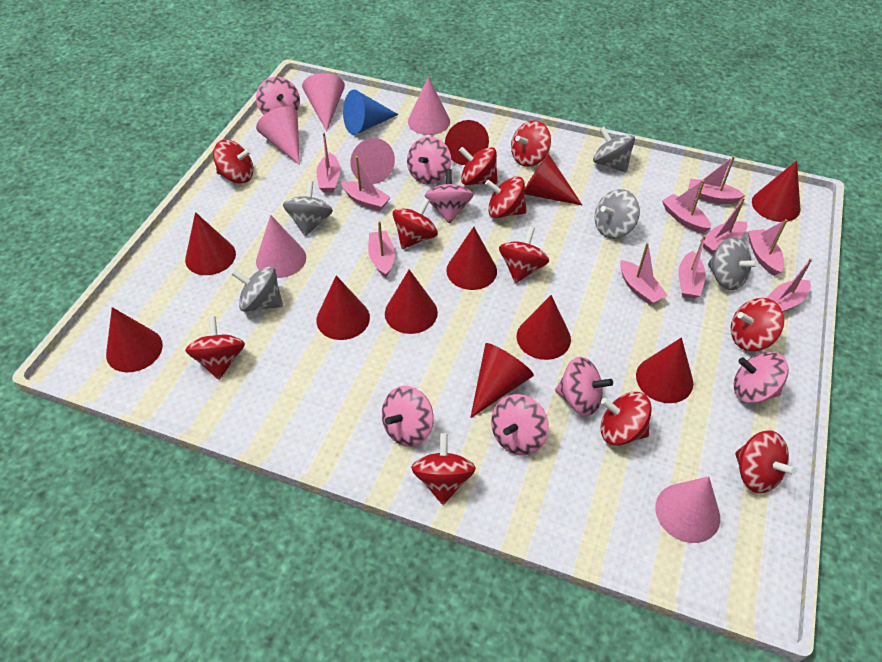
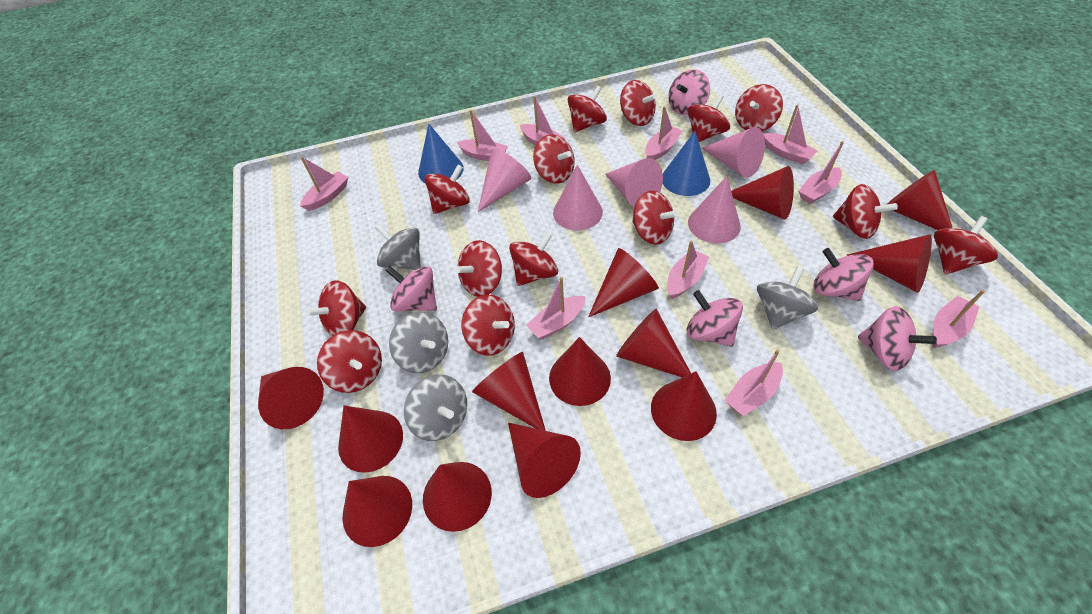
blue cone: [343,89,399,135] = 1 -> [418,123,464,183] [663,131,710,196] = 2
grey spinning top: [231,266,283,312] [283,181,333,236] [593,126,635,173] [595,189,640,239] [708,237,759,290] = 5 -> [375,223,421,270] [389,312,448,373] [404,374,467,441] [757,266,818,330] = 4
pink cone: [256,106,300,165] [256,215,306,278] [302,73,345,131] [350,138,395,184] [408,76,450,135] [655,476,720,543] = 6 -> [478,149,531,212] [553,165,603,231] [605,158,663,207] [688,176,741,244] [702,127,765,178] = 5
pink spinning top: [256,77,300,115] [382,386,434,447] [407,137,451,185] [425,169,473,224] [491,394,549,455] [555,357,613,416] [734,352,789,403] = 7 -> [385,266,437,312] [668,69,710,116] [687,290,743,347] [813,248,874,301] [858,306,937,371] = 5
red cone: [106,307,163,372] [185,212,236,275] [316,275,370,340] [385,270,438,334] [445,120,489,165] [446,227,497,290] [470,343,534,418] [517,295,571,360] [525,153,582,205] [636,337,693,403] [752,160,801,222] = 11 -> [258,367,324,429] [338,405,403,473] [342,476,412,547] [423,462,492,532] [472,352,546,431] [508,423,581,498] [549,337,611,406] [588,248,659,317] [616,309,691,377] [651,371,717,441] [731,166,794,220] [847,234,932,293] [886,170,952,230] = 13
red spinning top: [185,316,245,380] [213,140,253,184] [393,198,438,249] [411,433,476,505] [459,147,498,185] [485,176,527,218] [499,227,549,283] [511,120,551,167] [600,392,652,446] [731,298,784,351] [735,430,796,493] = 11 -> [307,280,366,336] [317,330,382,393] [425,165,470,214] [455,240,502,297] [461,295,515,355] [509,232,558,286] [533,134,575,184] [568,85,607,132] [620,80,657,126] [632,191,678,245] [687,94,730,142] [735,84,783,131] [833,184,898,239] [934,216,998,274] = 14

